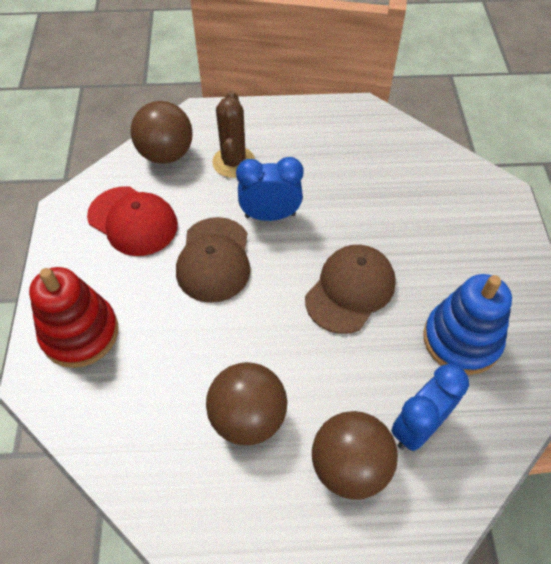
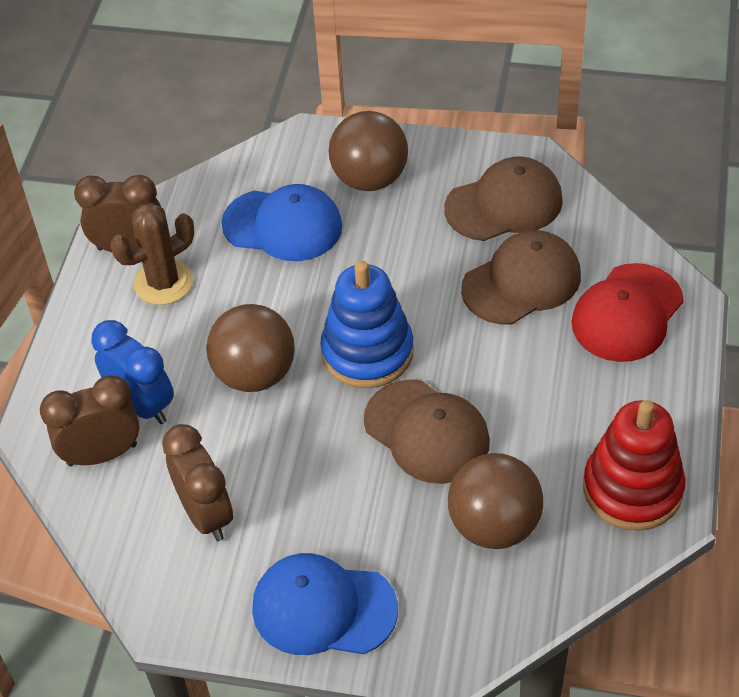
blue cap: none = 0 -> [221,184,342,261] [252,553,398,655] = 2
blue clock: [236,157,304,221] [391,364,469,451] = 2 -> [91,320,174,424] = 1
brown cap: [176,217,250,303] [305,245,396,334] = 2 -> [364,379,490,484] [444,156,563,241] [461,230,581,325] = 3
brown clock: none = 0 -> [40,375,139,466] [74,175,161,252] [162,424,233,541] = 3

